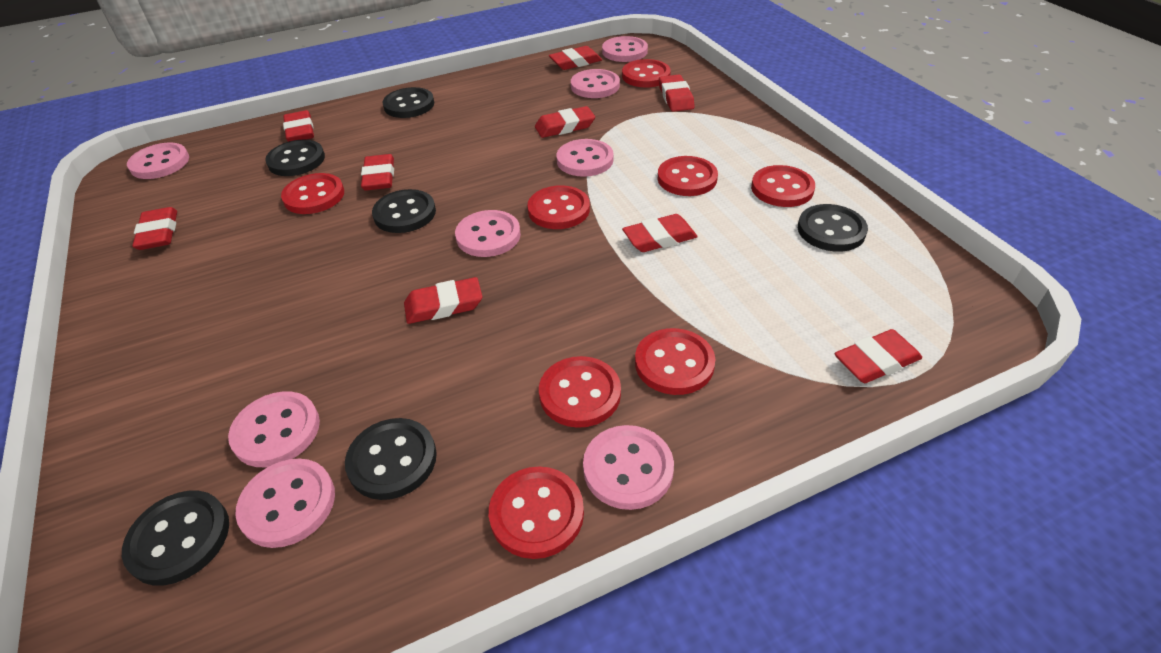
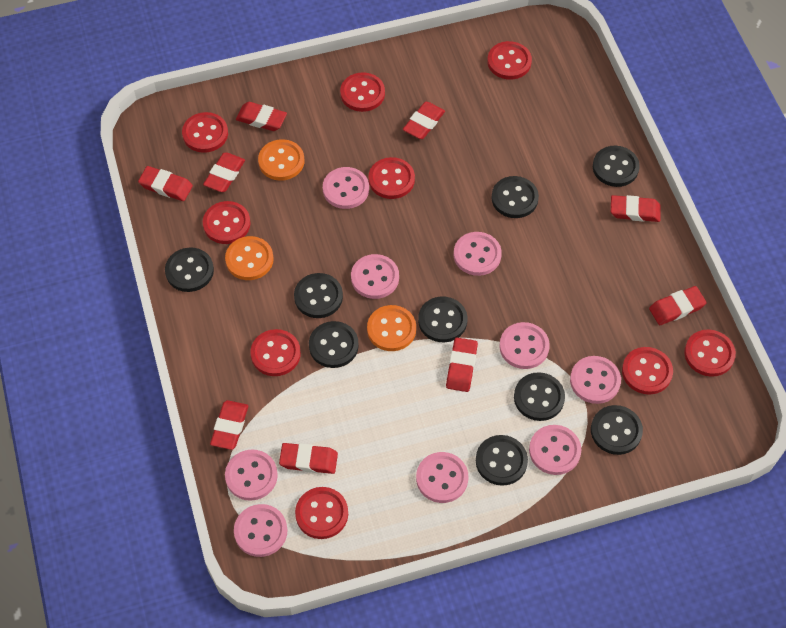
black button: [122,491,229,586] [265,140,325,176] [345,418,437,500] [372,189,436,233] [383,87,434,118] [798,204,868,252] = 6 -> [165,248,214,292] [294,273,343,318] [309,321,359,368] [418,296,467,342] [476,435,528,486] [492,176,539,218] [514,372,565,421] [591,405,643,455] [593,146,640,187] = 9
orange button: none = 0 -> [225,236,274,280] [258,139,304,181] [367,305,416,351] = 3
pink button: [127,143,189,179] [228,391,320,467] [235,459,335,548] [455,210,521,257] [556,139,614,177] [571,69,620,98] [583,425,674,510] [602,36,648,62] = 8 -> [225,449,278,501] [234,504,287,557] [323,167,369,209] [351,254,399,299] [416,452,468,503] [454,232,502,276] [499,322,550,369] [529,425,581,475] [570,356,621,404] = 9
red button: [281,173,344,214] [489,466,584,559] [527,185,590,229] [539,356,621,428] [622,59,671,87] [635,328,715,395] [657,156,718,196] [751,165,815,207] = 8 -> [182,112,228,153] [203,201,251,244] [250,329,301,376] [295,487,348,539] [340,73,385,112] [368,157,415,199] [487,41,532,80] [622,347,673,395] [684,329,736,377] = 9

